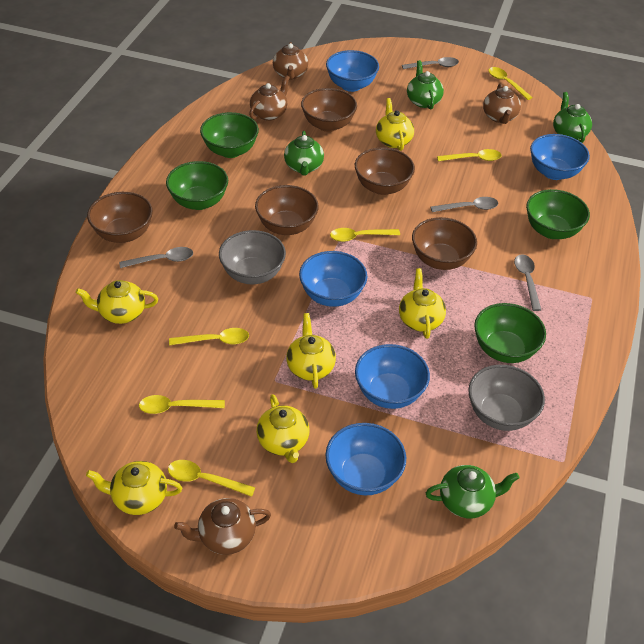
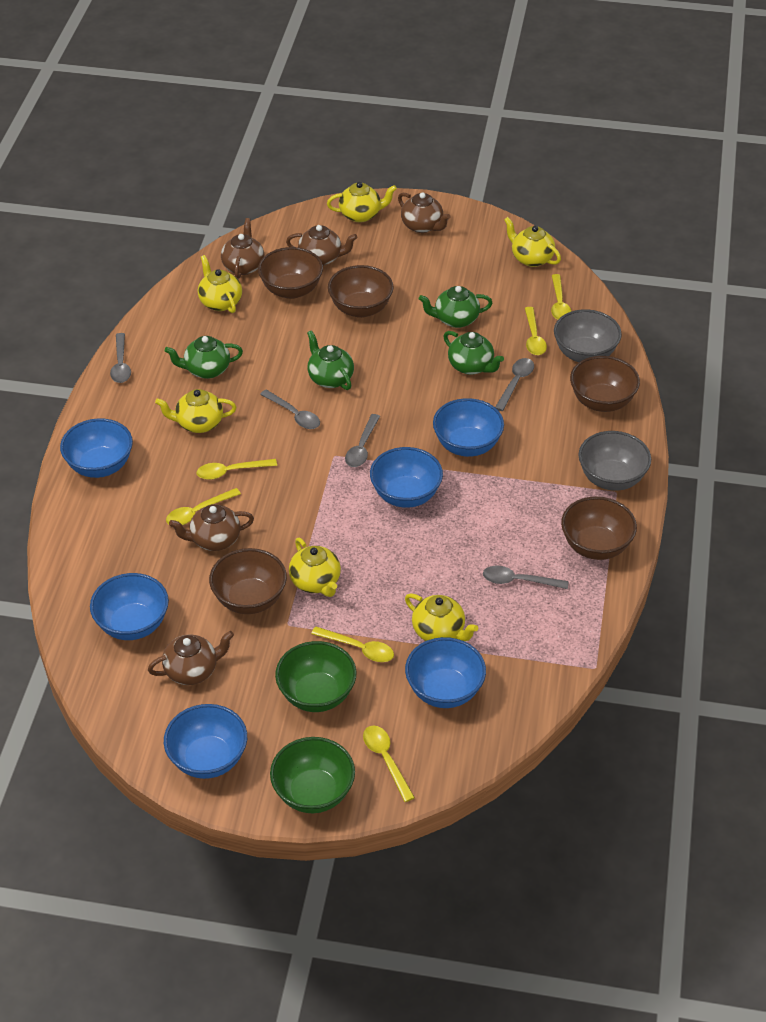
blue bowl: [299,251,367,307] [325,423,406,495] [326,50,379,92] [355,344,430,409] [530,134,590,180] = 5 -> [60,418,133,478] [90,573,169,640] [164,704,247,779] [370,447,443,508] [405,637,486,708] [433,398,504,457] = 6
brown teapot: [174,498,271,555] [249,75,290,121] [273,42,308,80] [483,84,521,124] = 4 -> [148,631,234,685] [169,504,254,551] [221,218,264,279] [286,225,357,266] [398,192,451,233] = 5
green bowl: [166,161,228,210] [200,112,259,158] [474,303,546,363] [526,189,590,239] = 4 -> [270,737,355,813] [275,641,356,712] = 2
grey spoon: [119,247,193,268] [402,57,459,69] [431,197,498,212] [514,254,541,311] = 4 -> [110,333,131,383] [260,390,320,429] [345,414,380,467] [483,566,569,589] [495,358,534,411] = 5

